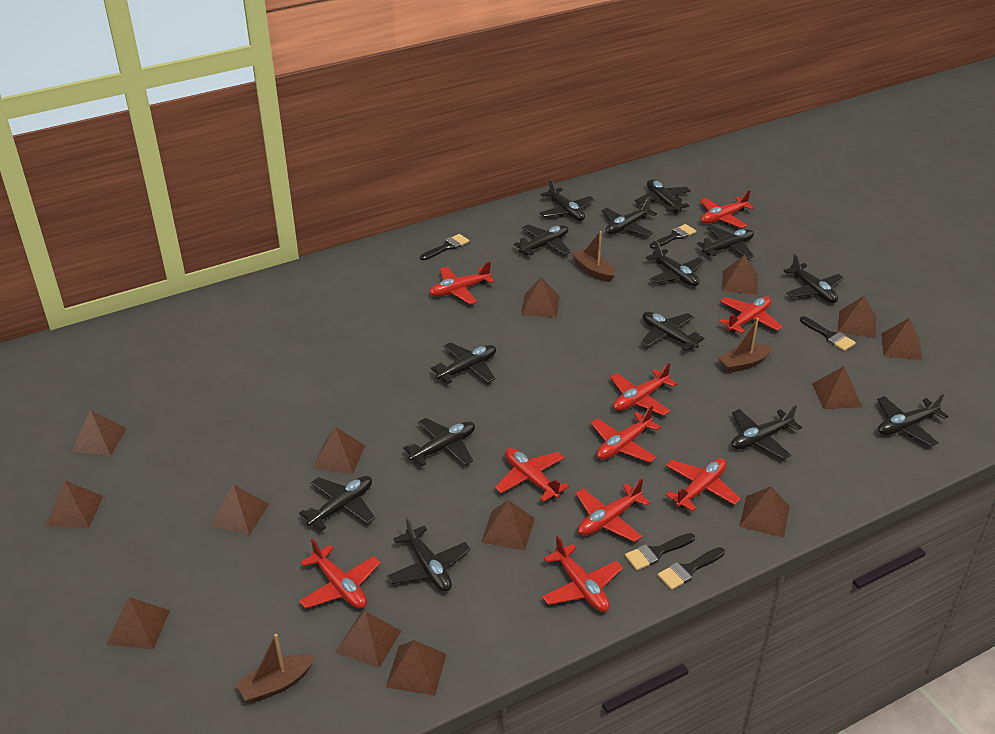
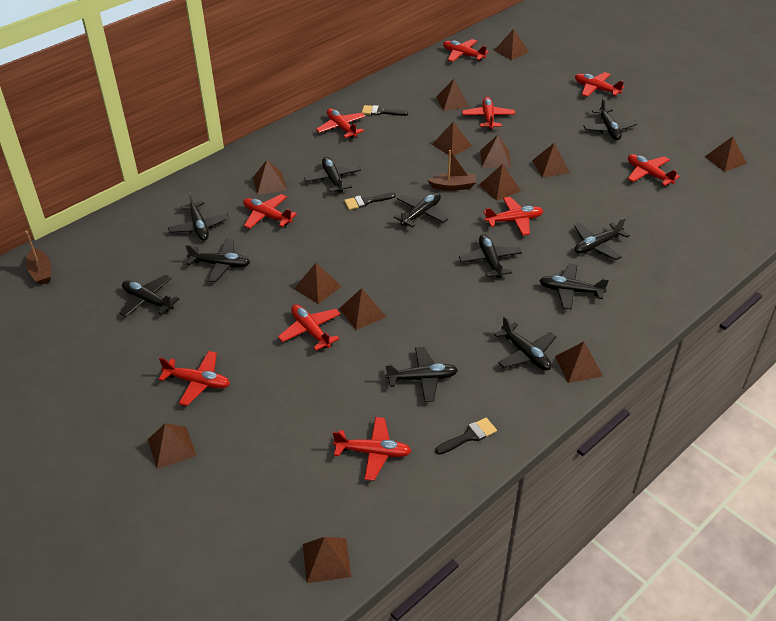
black brush: [420,234,469,260] [625,533,695,570] [650,224,696,249] [658,547,725,590] [800,316,856,351] = 5 -> [344,192,396,210] [362,105,408,116] [435,418,497,455] = 3
black plane: [299,476,375,531] [387,517,471,592] [403,418,475,466] [431,342,496,384] [514,225,571,256] [540,179,595,221] [602,197,657,236] [635,179,691,214] [641,312,705,351] [646,240,704,286] [697,226,754,259] [732,405,802,460] [784,254,844,303] [877,394,948,447] = 14 -> [119,275,179,317] [168,192,229,241] [185,239,250,282] [304,157,361,193] [385,347,458,402] [394,193,448,228] [459,234,522,278] [494,316,556,370] [539,264,609,309] [574,217,630,260] [583,98,637,140] = 11
brown boat: [236,634,315,703] [572,231,615,282] [718,318,773,373] = 3 -> [25,231,51,285] [428,150,476,191] = 2
brown pyramid: [46,481,103,528] [72,410,127,456] [106,597,170,650] [210,484,269,535] [313,427,365,474] [336,611,401,668] [386,640,446,696] [481,500,535,551] [521,277,560,317] [722,255,757,295] [739,486,790,537] [812,366,862,409] [838,296,876,338] [881,318,923,361] = 14 -> [148,423,196,469] [253,160,287,195] [294,263,341,304] [303,537,351,583] [339,288,386,330] [432,122,472,155] [436,79,469,111] [480,135,511,168] [480,164,521,201] [494,29,529,60] [532,143,570,178] [555,342,603,383] [705,136,747,172] = 13

